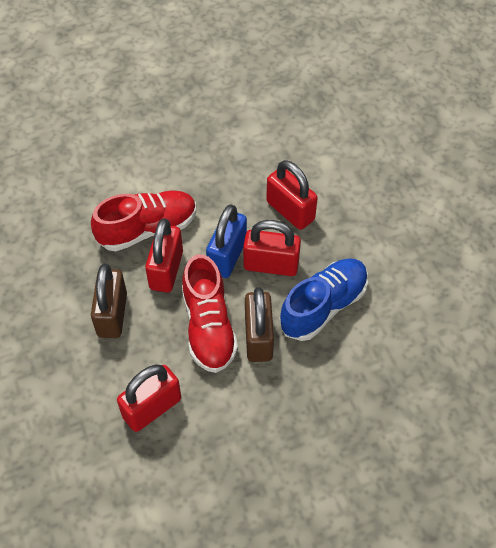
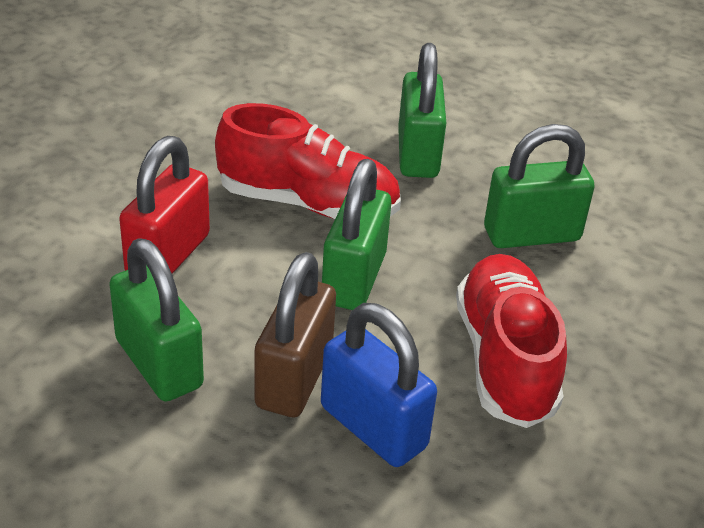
blue shoe: [279,258,368,341] = 1 -> none = 0
brown padlock: [91,264,127,338] [245,287,274,362] = 2 -> [255,252,336,417] = 1
green padlock: none = 0 -> [109,238,204,401] [322,159,391,310] [398,43,446,178] [484,124,594,248] = 4
red padlock: [117,364,181,432] [145,218,183,293] [243,220,301,276] [266,160,318,230] = 4 -> [119,136,210,274] = 1

